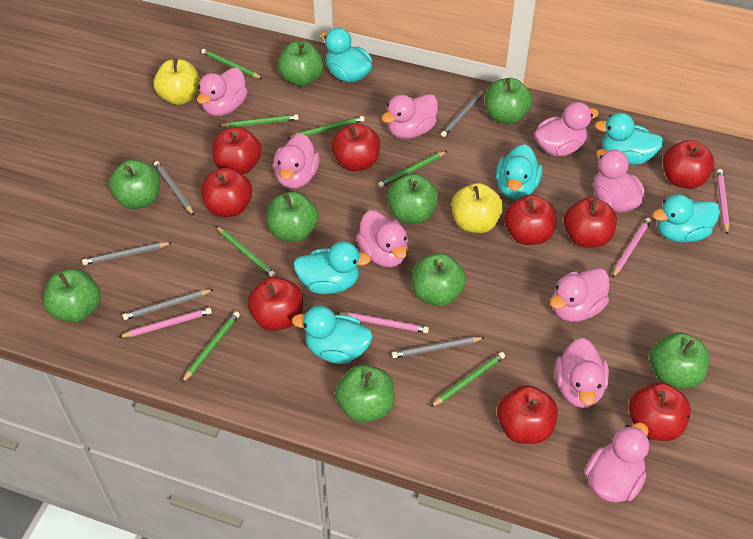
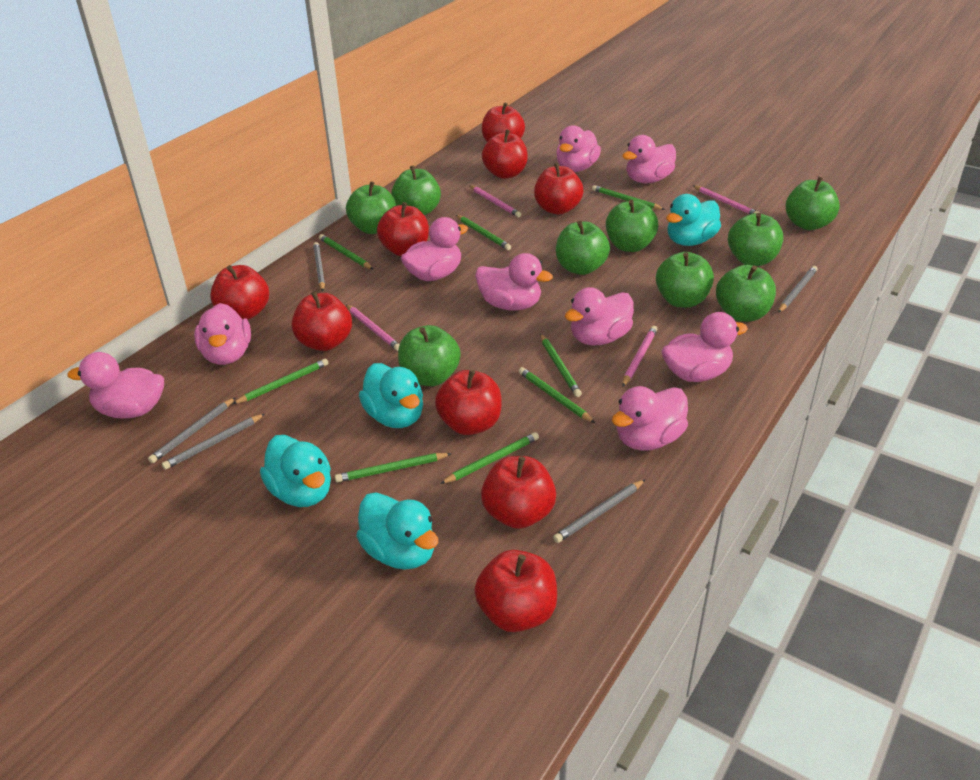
green pencil: [182,311,240,383] [201,49,263,79] [216,226,276,277] [219,114,299,128] [288,116,365,139] [378,151,447,188] [430,352,505,407] = 7 -> [232,358,329,404] [319,234,373,269] [335,453,452,482] [440,432,539,484] [456,215,511,250] [519,367,595,423] [540,334,582,397] [592,185,665,210] = 8
turquoise duck: [292,306,373,364] [293,241,371,294] [321,28,372,83] [496,144,542,200] [595,113,664,165] [653,194,720,243] = 6 -> [260,435,331,507] [356,492,438,570] [359,363,423,428] [666,194,721,246] = 4
yellow apple: [153,59,200,105] [451,183,503,233] = 2 -> none = 0

